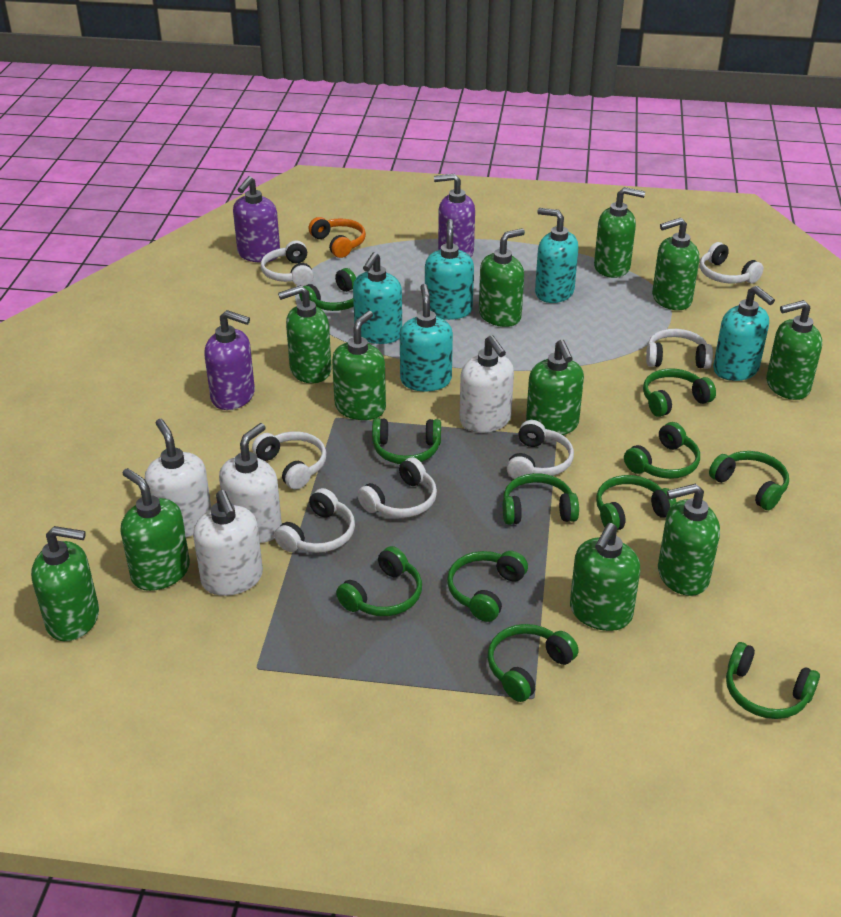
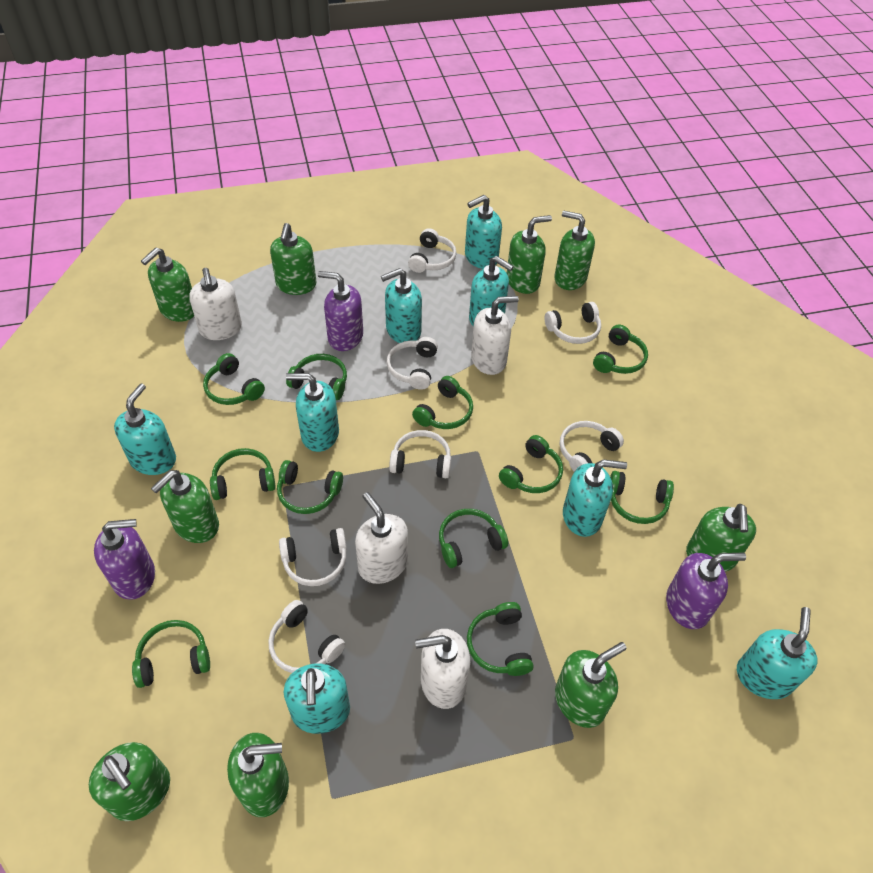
green soap dispenser: [31,526,99,641] [121,468,190,591] [278,285,332,383] [332,311,386,420] [479,228,525,327] [526,339,584,435] [570,523,641,631] [594,187,645,278] [652,218,700,310] [658,483,720,596] [766,300,822,400] = 11 -> [89,742,170,821] [141,247,194,322] [151,470,219,543] [227,733,289,817] [270,223,316,295] [507,215,552,294] [554,211,595,290] [555,642,627,728] [686,504,756,572] = 9
orange headphones: [309,217,366,258] = 1 -> none = 0
turquoise soap dispenser: [353,252,402,344] [400,284,453,391] [425,219,474,320] [535,208,578,303] [713,286,775,381] = 5 -> [114,384,176,475] [284,664,350,734] [286,373,339,452] [381,268,422,343] [465,195,502,269] [469,256,514,327] [563,460,627,537] [737,607,818,699] = 8

